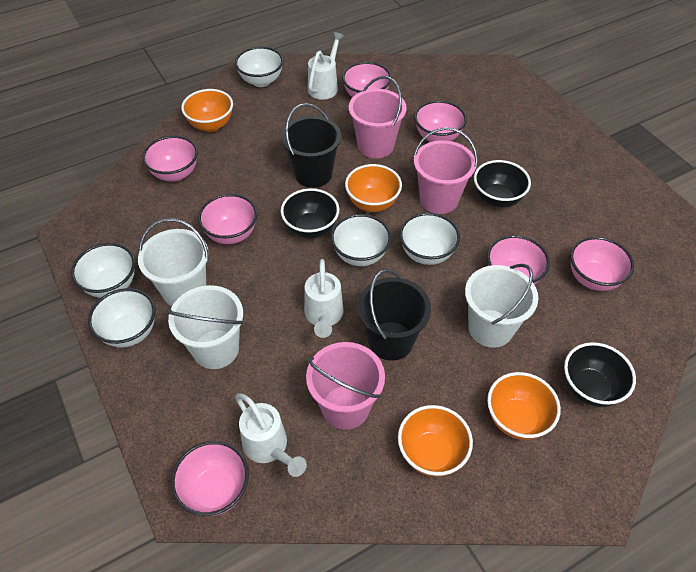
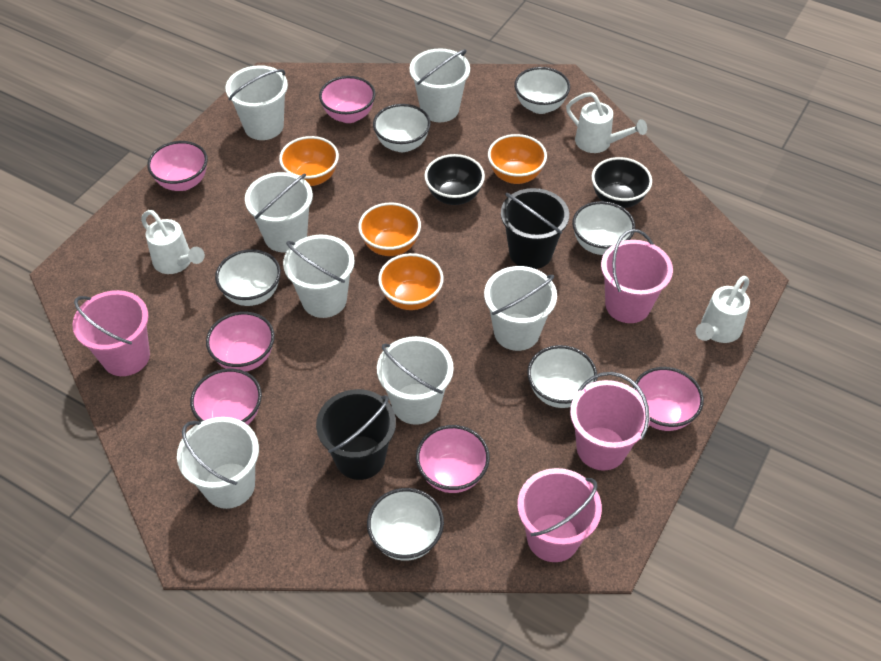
black bowl: [281,188,339,238] [474,160,531,208] [564,342,636,407] = 3 -> [424,154,485,205] [592,157,652,208] = 2
pink bowl: [142,136,198,182] [171,441,249,516] [198,194,258,244] [342,62,392,97] [414,100,467,142] [487,235,550,285] [570,237,634,291] = 7 -> [147,141,208,191] [190,368,262,425] [206,312,275,372] [319,76,376,123] [416,425,490,493] [633,367,704,431] = 6
pink bucket: [306,342,385,430] [349,76,407,158] [413,127,478,214] = 3 -> [72,290,150,376] [517,468,602,562] [570,372,650,471] [601,229,673,323] = 4
white bowl: [71,243,135,298] [88,288,155,348] [235,47,283,87] [331,214,391,266] [399,213,460,265] = 5 -> [215,249,281,306] [367,488,444,561] [373,104,431,152] [514,67,570,114] [527,345,597,408] [572,201,635,255] = 6
white bucket: [138,218,209,306] [167,285,243,369] [465,264,538,348] = 3 -> [177,417,259,509] [226,65,288,140] [245,172,313,252] [283,235,355,318] [377,336,454,425] [409,48,470,122] [484,266,557,351] = 7

